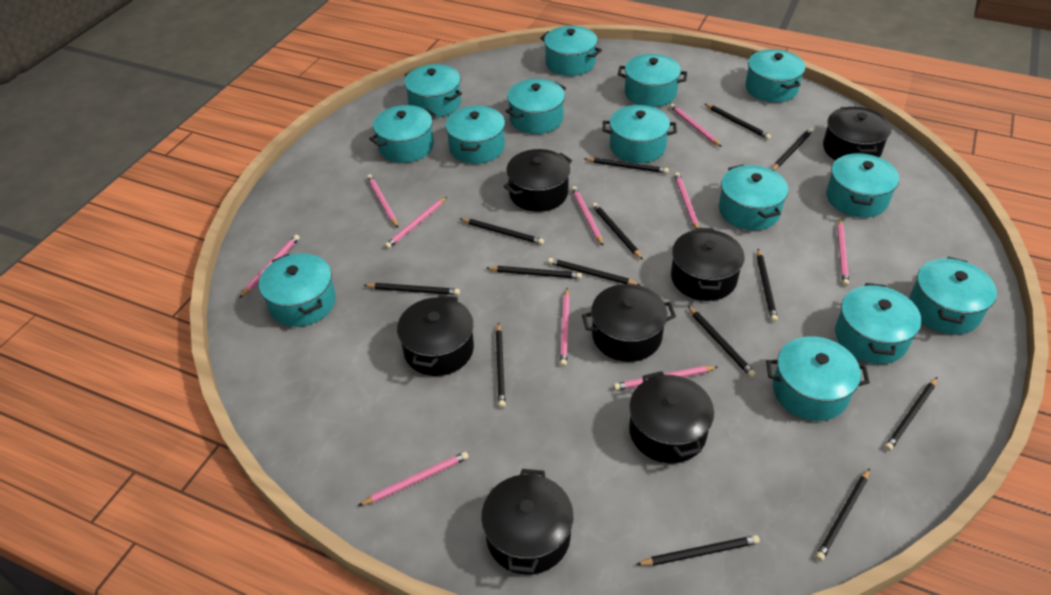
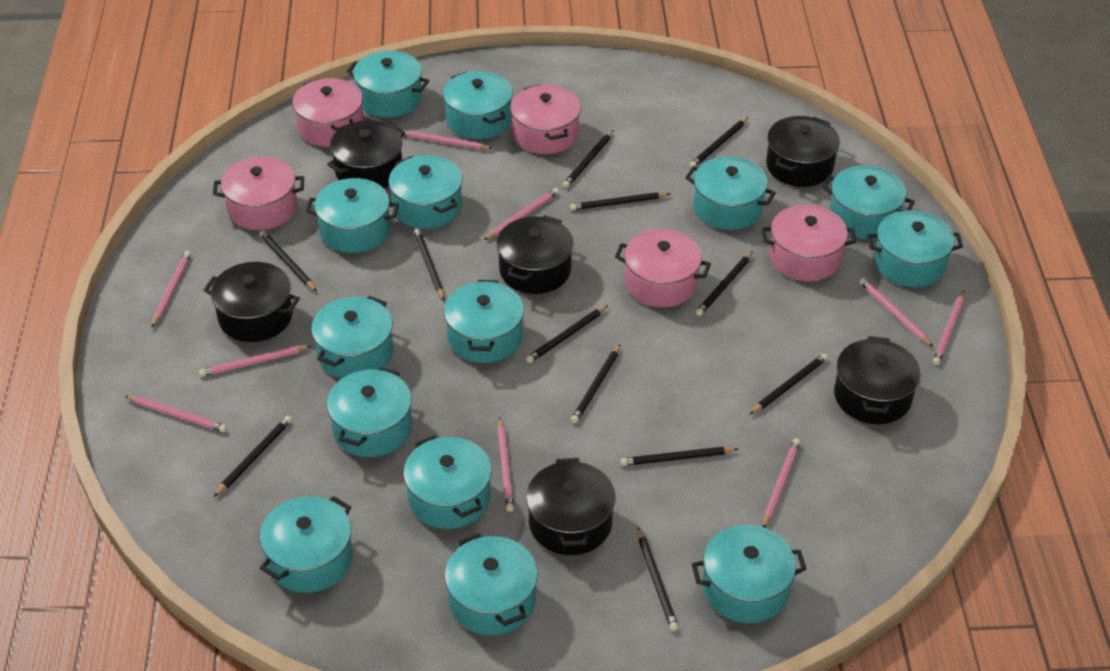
black pencil: [364,283,460,295] [460,218,544,245] [487,266,582,279] [496,322,505,408] [548,258,640,285] [584,158,669,174] [592,203,643,260] [636,535,760,566] [688,306,756,377] [705,104,771,140] [757,249,778,322] [771,128,813,171] [816,468,870,561] [885,377,937,451] = 14 -> [214,416,292,497] [259,231,317,291] [414,228,444,301] [526,305,608,363] [563,130,614,188] [570,192,670,211] [571,344,621,423] [621,447,738,466] [637,528,678,631] [689,117,748,168] [696,252,753,316] [749,353,828,415] = 12
black pot: [397,295,474,376] [481,469,573,575] [504,149,572,212] [582,284,676,362] [629,371,714,463] [671,228,744,301] [823,107,891,160] = 7 -> [204,262,300,342] [327,120,405,188] [496,215,574,294] [526,458,615,555] [766,116,840,187] [834,336,921,424] = 6
pink pencil: [239,235,300,298] [358,452,469,506] [367,175,398,228] [385,197,447,249] [560,288,570,367] [571,186,603,246] [614,366,717,391] [670,104,722,147] [674,172,699,229] [837,218,849,286] = 10 -> [125,396,227,432] [152,251,191,327] [199,346,311,377] [399,129,493,150] [484,188,559,240] [498,418,514,512] [763,438,800,528] [859,278,933,347] [933,291,965,365] = 9
pink pot: none = 0 -> [213,157,304,230] [292,78,364,147] [510,84,581,154] [615,229,711,307] [761,205,856,281] = 5

